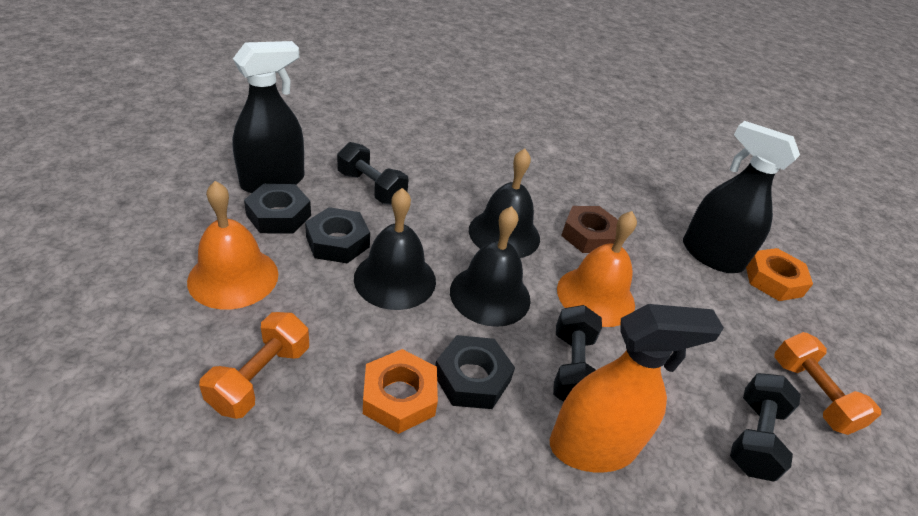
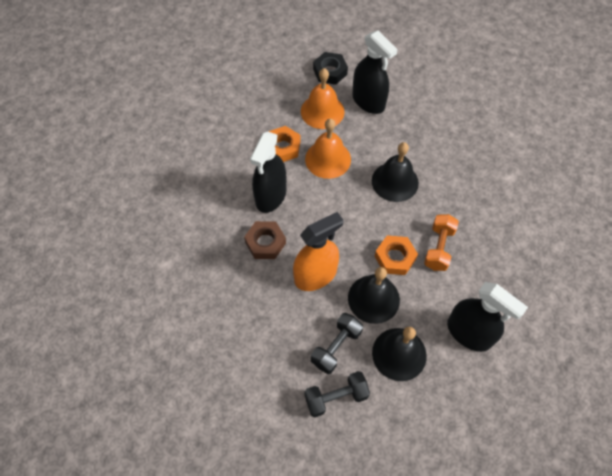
black dumbbell: [337,142,409,204] [553,305,602,402] [730,373,801,482] = 3 -> [304,371,370,417] [311,313,363,374] = 2
black nut: [244,184,311,233] [305,207,370,263] [435,335,515,409] = 3 -> [313,52,348,85] = 1
black spray bottle: [232,41,304,194] [683,121,800,273] = 2 -> [250,132,286,213] [352,30,398,114] [447,282,528,352] = 3
orange dumbbell: [199,312,309,419] [774,332,881,435] = 2 -> [424,214,459,271] = 1

